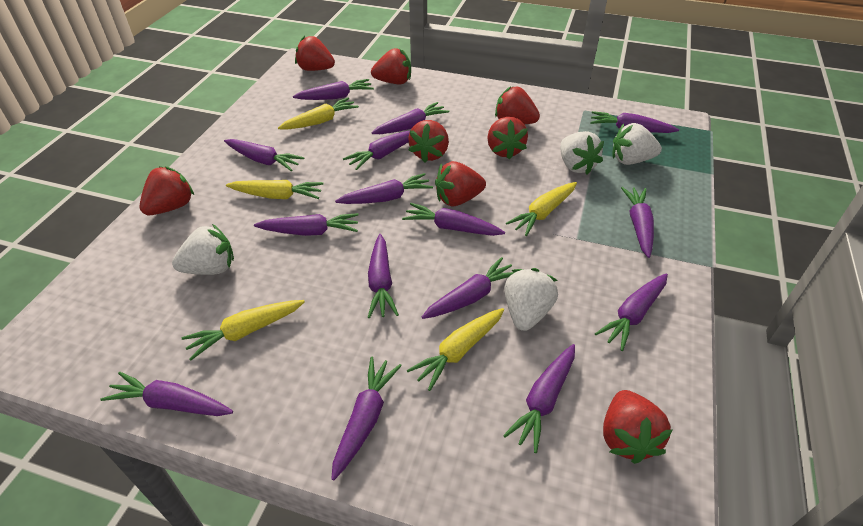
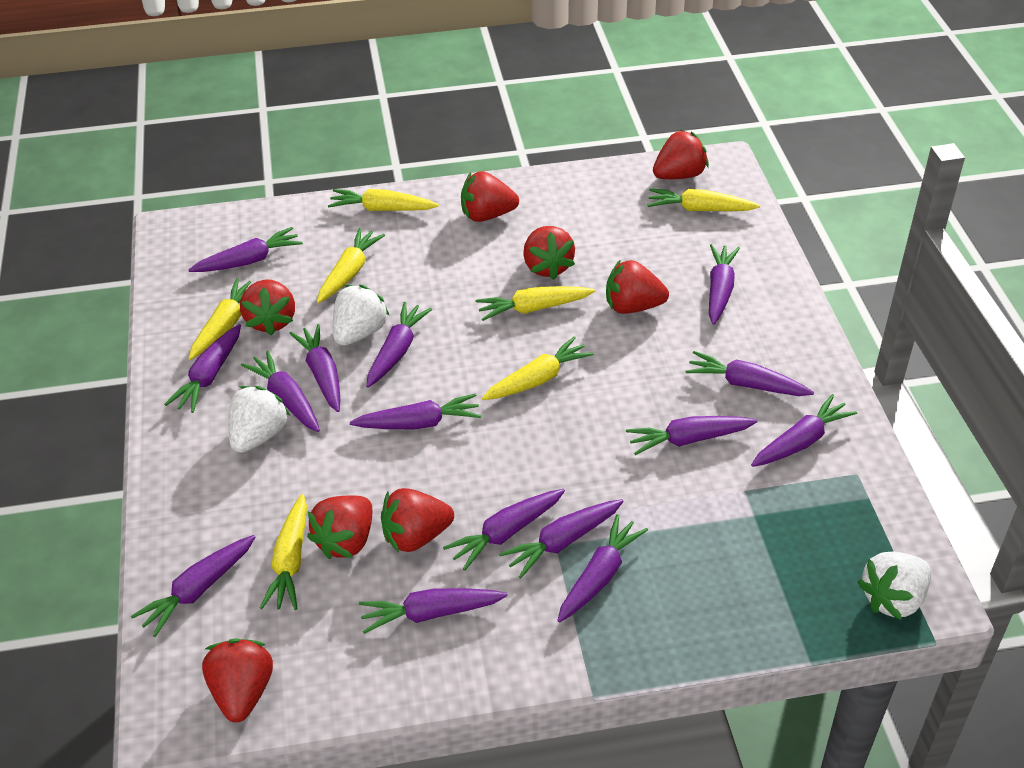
white strawberry: [172,224,234,275] [504,268,558,331] [560,131,604,174] [612,123,662,165] = 4 -> [229,386,290,453] [333,285,389,346] [857,552,931,620] = 3
yellow carrot: [182,300,305,360] [226,180,324,199] [278,97,359,130] [407,308,504,391] [506,182,577,236] = 5 -> [188,278,251,360] [260,494,307,610] [317,228,385,303] [328,189,439,211] [476,286,595,321] [482,336,594,400] [648,188,760,211] = 7

